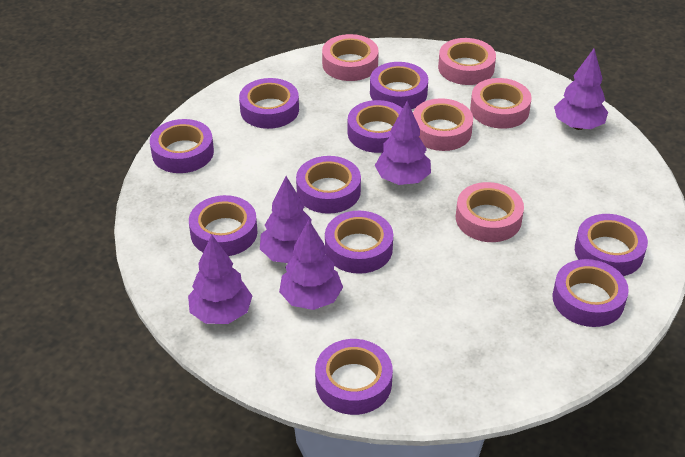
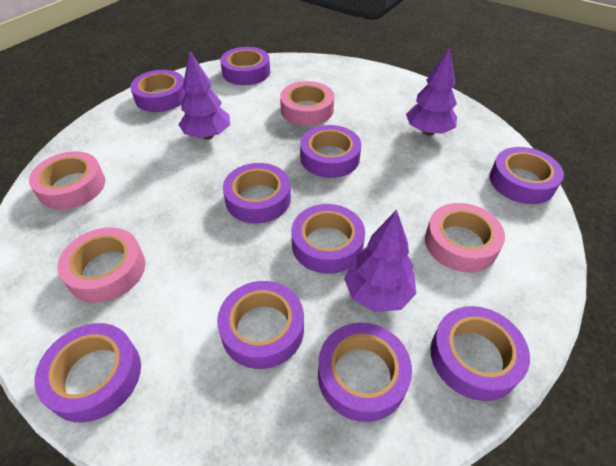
pink tape: [322,34,379,81] [413,98,473,151] [438,38,496,85] [456,182,524,242] [470,78,532,129] = 5 -> [29,151,105,210] [57,227,145,303] [280,81,334,126] [425,203,505,272] = 4
purple tree: [188,234,252,324] [260,176,311,263] [279,220,343,310] [375,101,431,185] [554,49,608,130] = 5 -> [178,51,230,139] [344,210,416,312] [406,47,457,135] = 3

